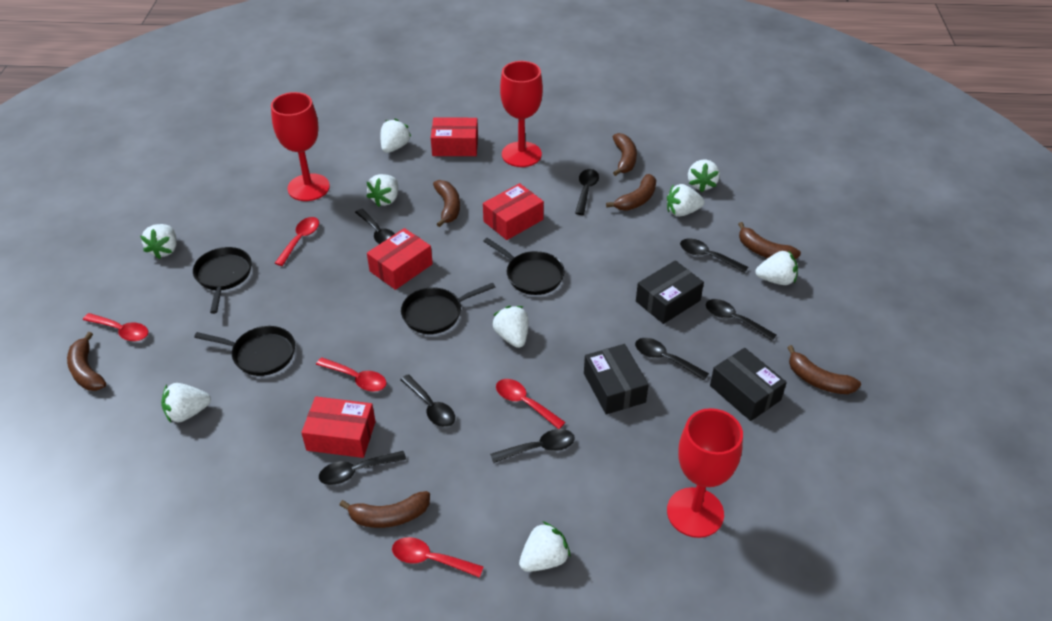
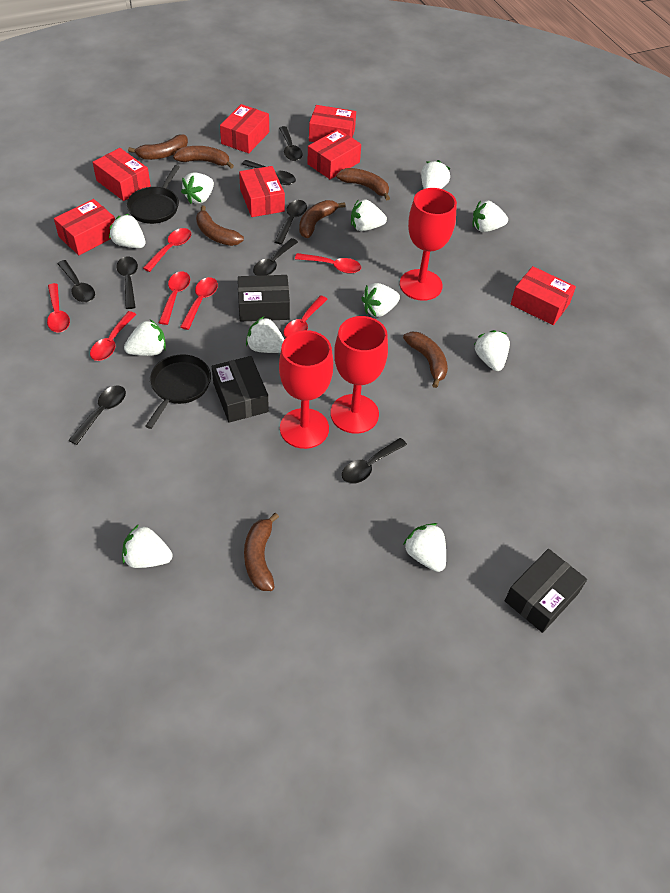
black pan: [193,247,252,314] [194,326,295,376] [401,283,495,334] [483,238,565,295] = 4 -> [127,165,180,224] [145,354,211,429] = 2
red box: [301,397,376,458] [367,228,433,290] [431,117,478,156] [483,183,544,240] = 4 -> [54,199,115,255] [92,148,151,201] [220,104,269,153] [239,166,285,217] [307,129,361,179] [309,105,356,142] [511,266,576,325] = 7
red spoon: [83,313,148,341] [275,217,319,266] [316,357,386,392] [392,537,484,578] [496,379,566,429] = 5 -> [47,283,70,332] [90,311,136,361] [143,228,191,272] [159,271,190,325] [180,277,218,330] [284,295,328,338] [295,253,361,273] = 7
white strawberry: [140,224,177,259] [161,383,211,422] [366,174,398,207] [380,119,411,153] [492,306,528,348] [519,521,570,572] [667,184,705,217] [688,160,720,192] [755,250,798,285] = 9 -> [109,214,146,248] [122,524,173,568] [124,319,166,356] [181,172,214,204] [246,317,285,353] [351,199,387,231] [361,283,400,317] [403,523,446,572] [421,160,450,189] [473,200,508,232] [474,330,510,371] = 11

